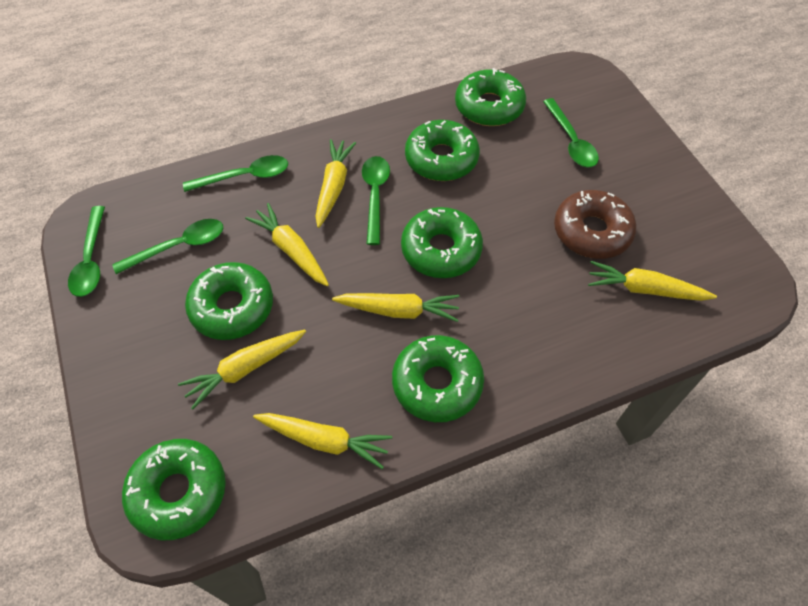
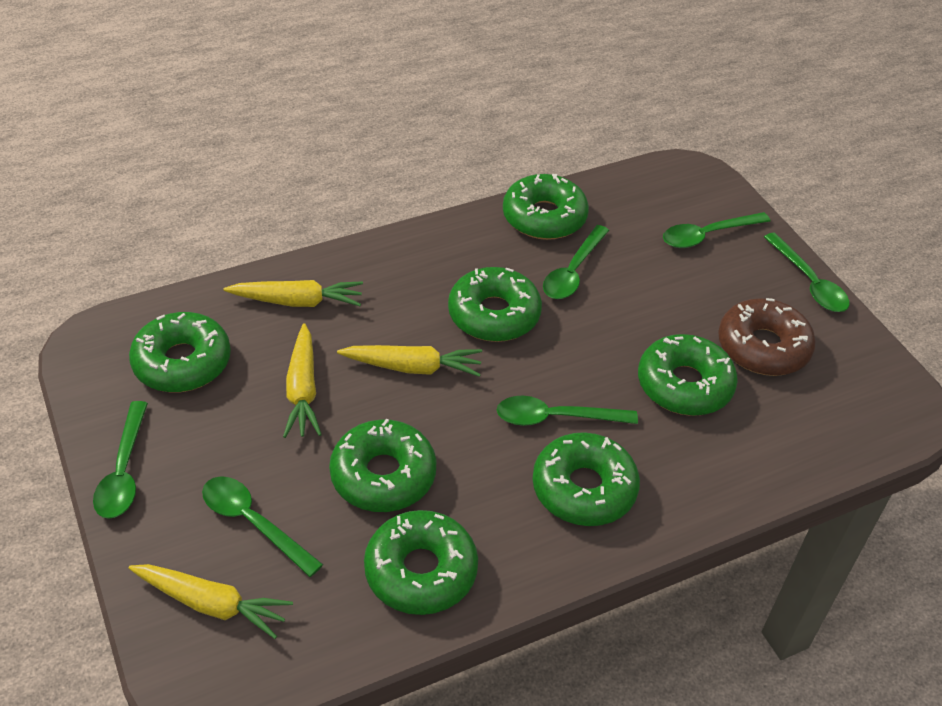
green donut: [122,439,226,540] [185,262,273,340] [392,335,484,422] [401,207,483,278] [405,120,480,181] [455,68,526,126] = 6 -> [129,312,231,392] [329,419,436,512] [364,510,478,615] [448,267,542,342] [503,174,589,240] [533,432,640,526] [638,334,738,416] = 7
green spoon: [68,206,105,297] [112,219,223,274] [183,155,288,192] [362,156,390,245] [543,98,599,167] = 5 -> [93,401,148,519] [202,476,323,577] [497,396,638,426] [543,225,609,299] [663,212,770,248] [764,233,850,312] = 6
yellow carrot: [178,330,306,410] [245,203,329,286] [253,413,392,469] [315,139,356,228] [332,293,460,322] [588,261,717,301] = 6 -> [129,564,293,639] [223,280,363,307] [283,323,322,438] [337,345,482,377] = 4

